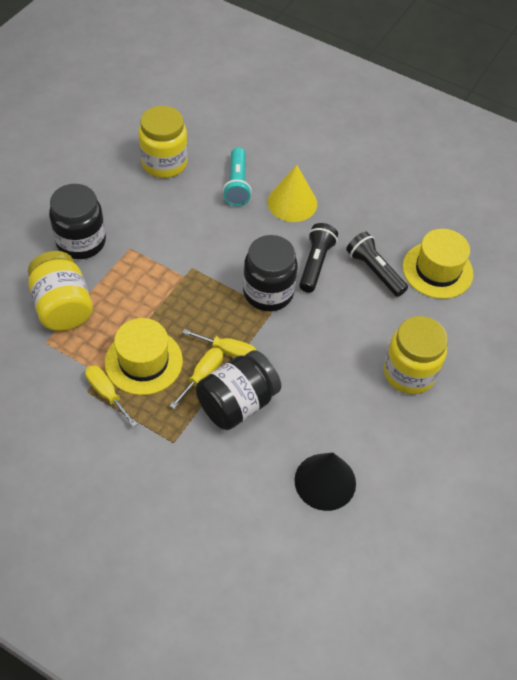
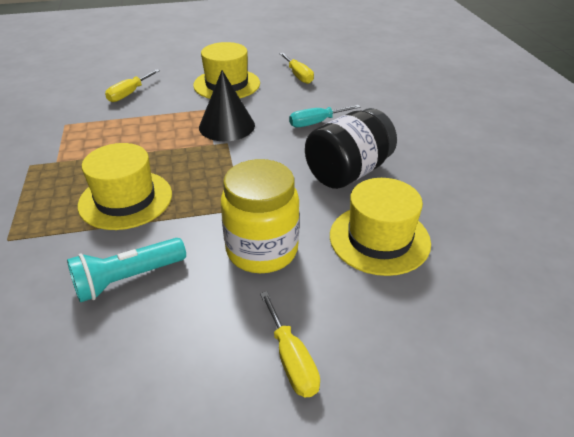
black flashlight: [299,223,338,293] [346,232,408,297] = 2 -> none = 0
black jar: [49,184,106,259] [196,350,281,430] [243,235,298,311] = 3 -> [305,108,397,189] = 1
turquoise screwdriver: none = 0 -> [289,105,361,127] = 1
yellow cone: [268,165,317,222] = 1 -> none = 0
yellow hat: [105,318,183,395] [403,229,474,299] = 2 -> [78,143,172,230] [193,42,260,99] [330,178,431,276] = 3
yellow jar: [28,251,93,331] [139,106,188,178] [384,316,448,394] = 3 -> [221,159,300,273] = 1

